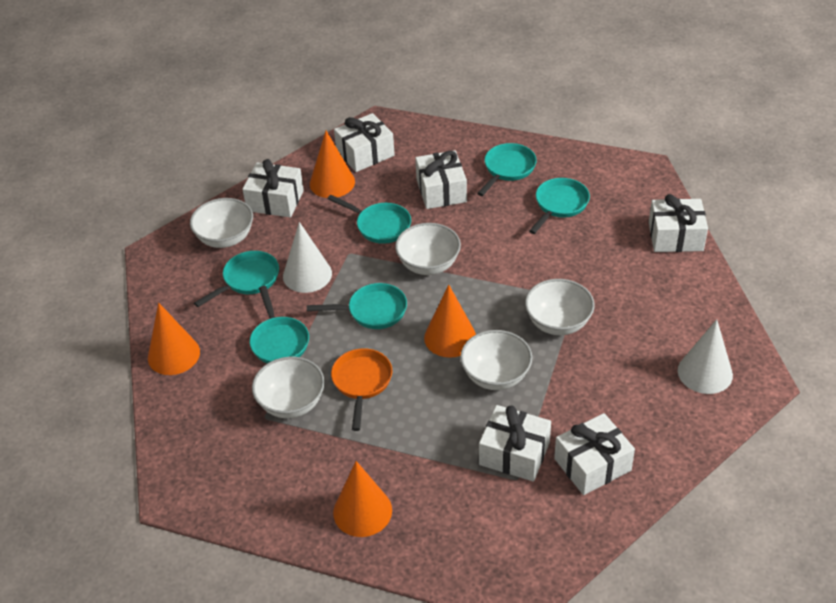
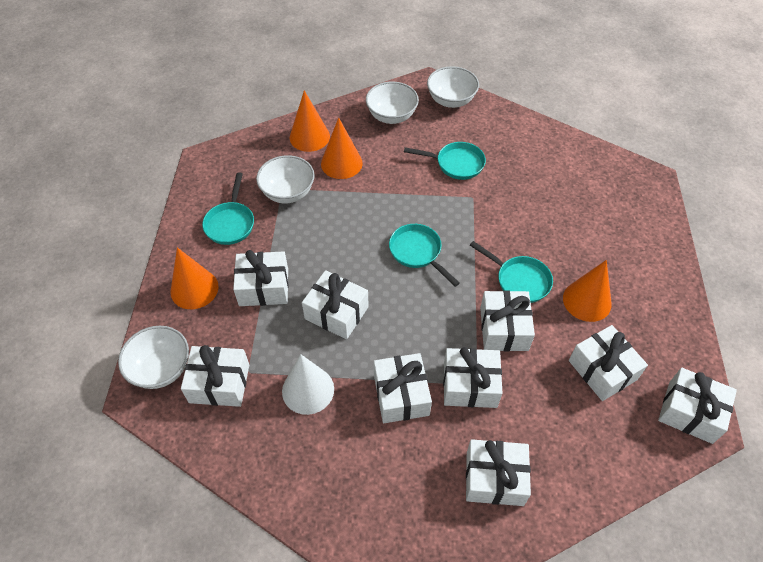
orange pan: [331,348,392,431] = 1 -> none = 0
turquoise pan: [194,251,279,307] [250,286,309,363] [307,283,407,329] [327,195,411,244] [477,143,537,196] [529,178,590,234] = 6 -> [202,172,254,245] [389,224,460,287] [404,142,486,180] [470,241,553,303] = 4
white bowl: [190,198,253,248] [252,357,325,418] [395,223,461,275] [460,330,533,390] [525,279,595,335] = 5 -> [118,326,189,389] [256,155,315,203] [366,82,419,124] [427,66,479,108] = 4
white cone: [283,222,332,293] [678,319,733,394] = 2 -> [282,354,334,415] = 1
white gift: [242,159,304,217] [334,113,395,172] [415,150,467,209] [479,405,551,482] [554,413,635,495] [649,194,708,252] = 6 -> [181,345,249,407] [233,250,289,306] [302,270,369,339] [374,353,432,423] [443,347,502,408] [466,439,531,506] [480,290,535,351] [569,325,648,401] [658,368,737,444] = 9

